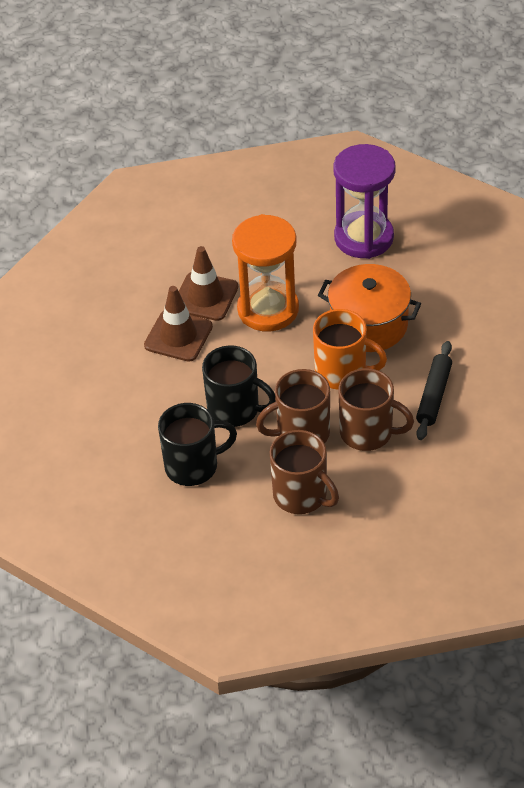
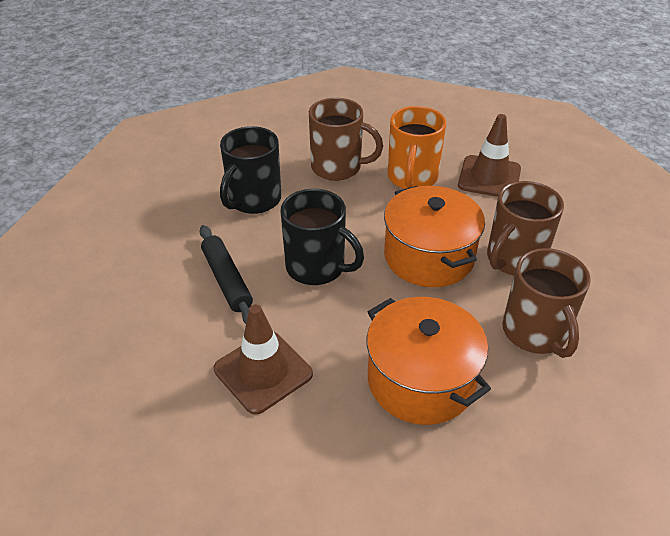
orange hourglass: [232,214,299,332] = 1 -> none = 0
orange pot: [318,264,421,352] = 1 -> [367,297,491,425] [384,186,485,287] = 2
purple hourglass: [333,144,396,259] = 1 -> none = 0

